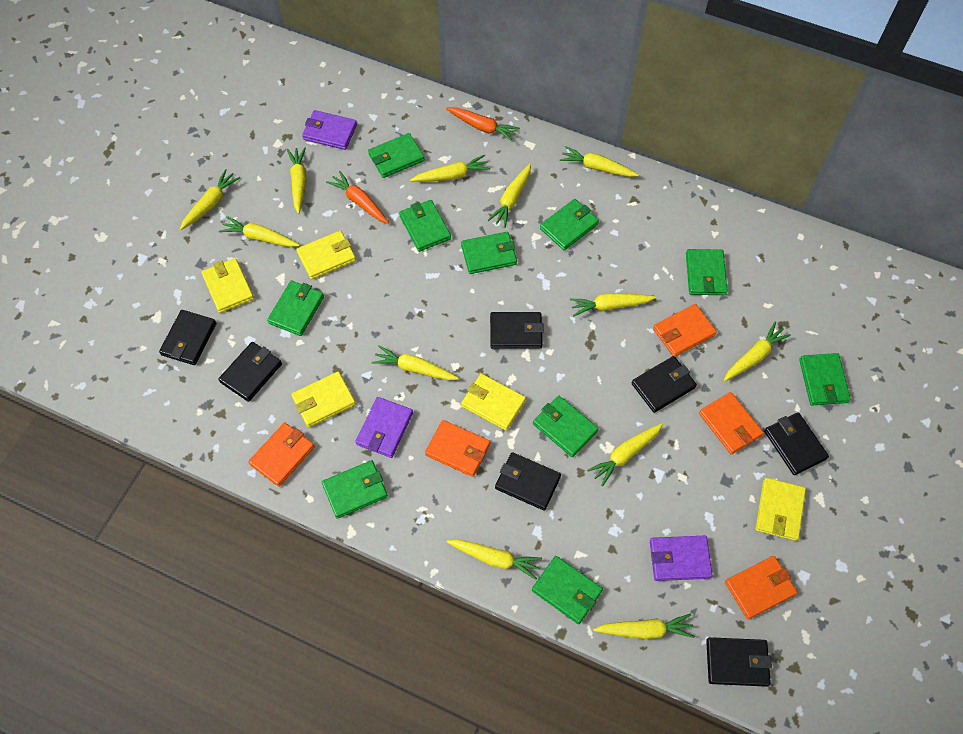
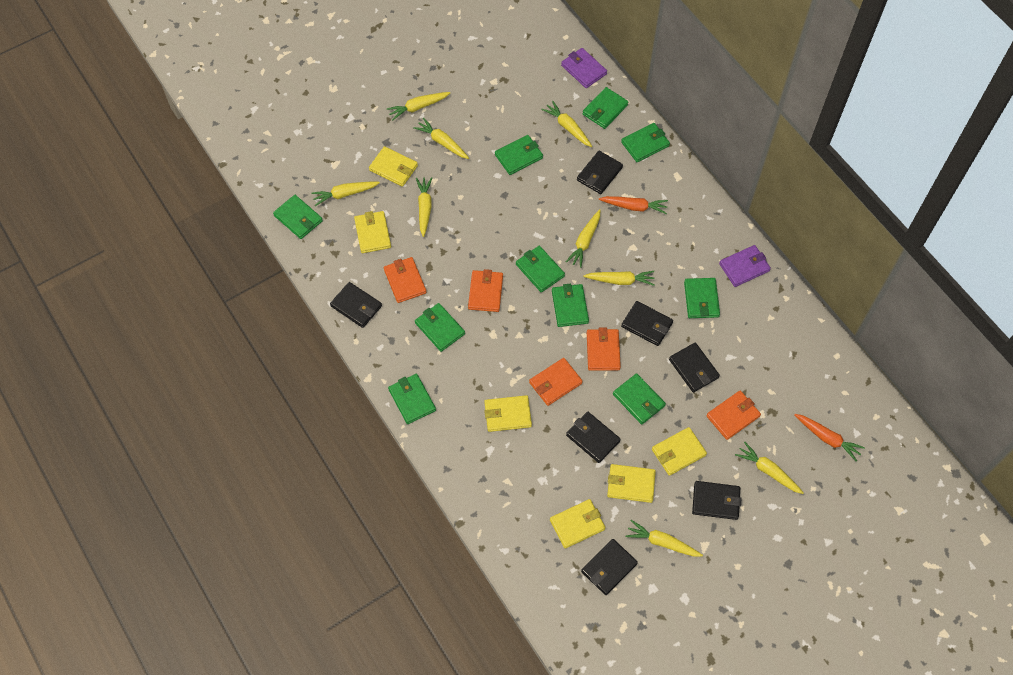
purple wallet: [302,110,357,150] [355,397,413,458] [650,536,713,581] = 3 -> [561,48,607,88] [719,245,771,287] = 2
yellow carrot: [180,169,240,230] [219,216,299,247] [287,147,307,214] [372,345,459,380] [410,155,490,182] [447,540,542,580] [487,164,531,228] [560,146,639,177] [570,293,656,316] [587,423,663,486] [593,613,695,639] [724,322,791,381] = 12 -> [311,181,380,206] [386,92,450,121] [413,118,469,159] [416,177,432,237] [541,101,592,147] [566,209,600,268] [583,271,655,286] [625,520,703,557] [735,442,804,494] = 9
yellow wallet: [201,258,254,313] [291,372,356,428] [296,231,356,280] [461,374,526,431] [756,478,806,541] = 5 -> [354,211,391,253] [369,146,418,187] [484,395,532,432] [550,499,605,549] [607,464,656,503] [652,427,707,476] = 6

